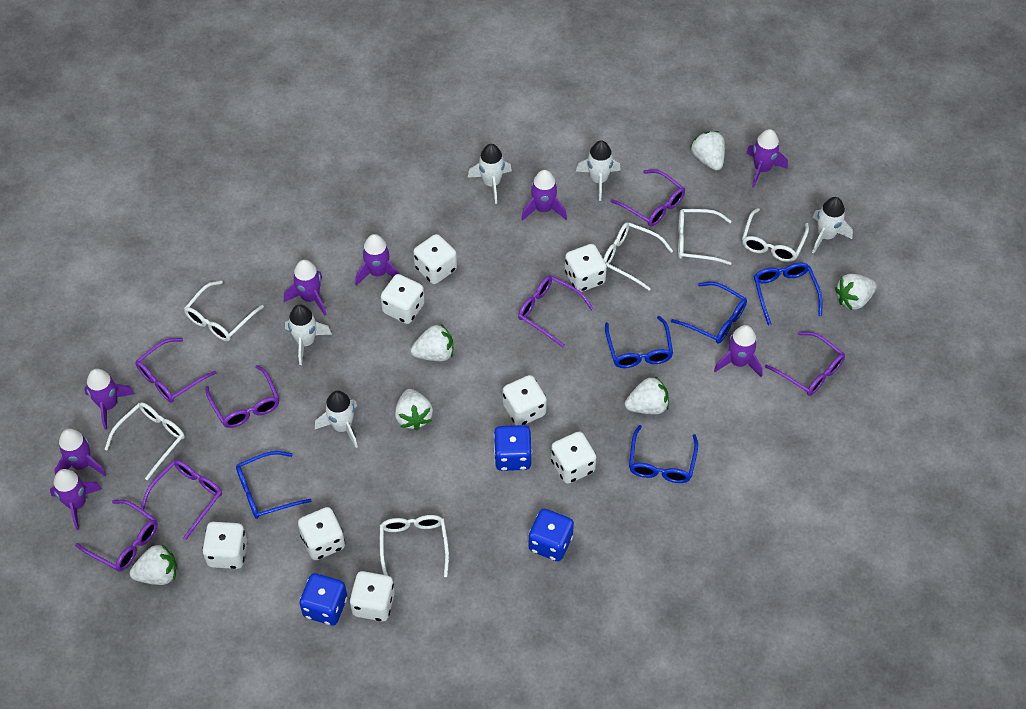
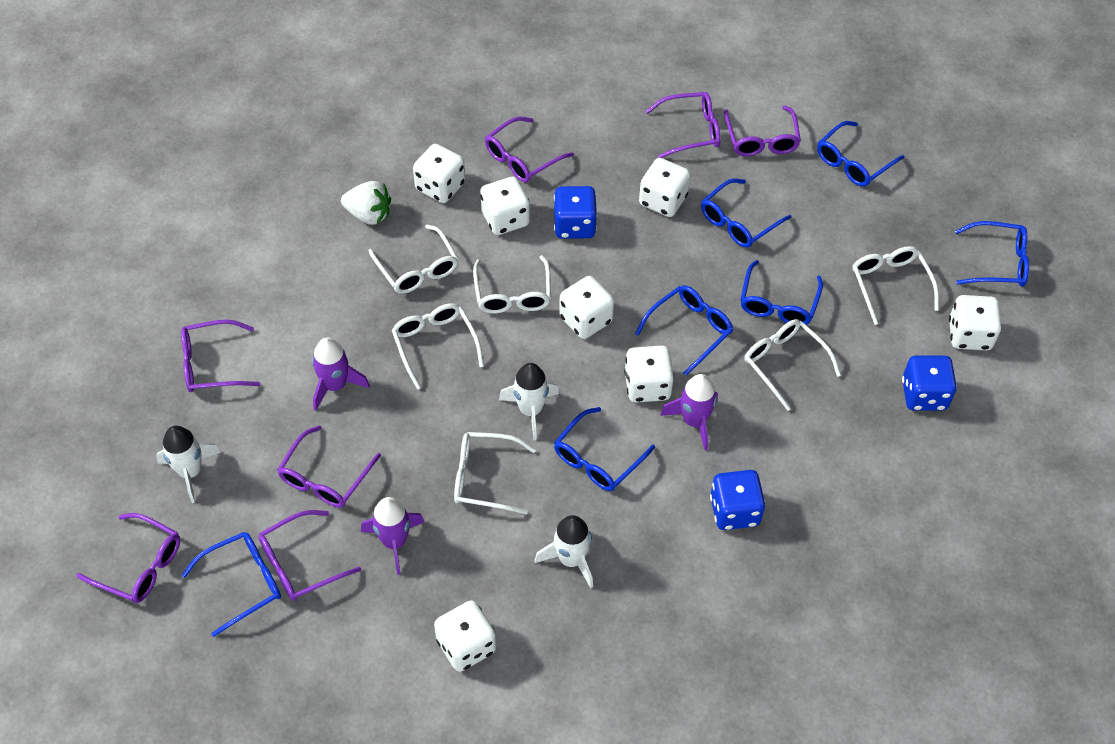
blue glasses: [236,451,312,519] [605,316,673,368] [629,425,698,483] [671,282,747,344] [754,262,822,326] = 5 -> [181,532,281,637] [554,407,655,491] [635,285,733,376] [701,178,791,248] [740,260,823,325] [817,121,904,187] [955,221,1029,287] = 7
purple rocket: [50,469,102,530] [54,429,107,476] [84,369,134,430] [284,260,327,316] [355,234,400,286] [521,170,567,221] [714,325,763,377] [746,129,788,188] = 8 -> [312,337,370,411] [361,497,424,575] [660,374,718,450] = 3
white dice: [202,522,247,569] [298,507,345,560] [349,571,395,621] [381,274,425,324] [413,234,457,284] [503,375,547,425] [551,431,596,484] [565,244,607,292] = 8 -> [413,144,465,203] [434,600,496,672] [480,177,530,235] [559,276,614,339] [624,346,674,403] [639,158,691,217] [949,295,1002,351] = 7
white rocket: [285,304,332,365] [315,391,358,448] [468,144,512,204] [576,140,621,201] [812,197,853,254] = 5 -> [156,425,221,503] [499,363,559,440] [534,515,593,588] = 3
white strawberry: [130,544,177,585] [395,389,433,430] [411,324,453,362] [625,376,669,414] [691,131,725,171] [835,274,877,310] = 6 -> [341,181,391,225] = 1

